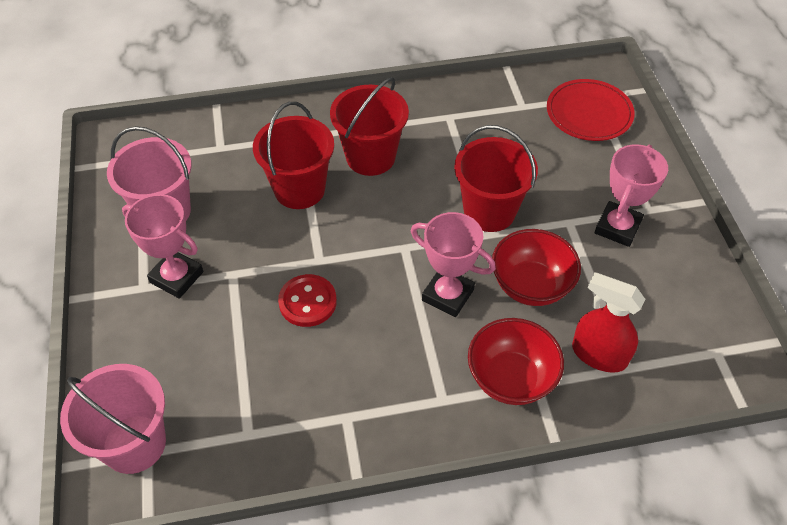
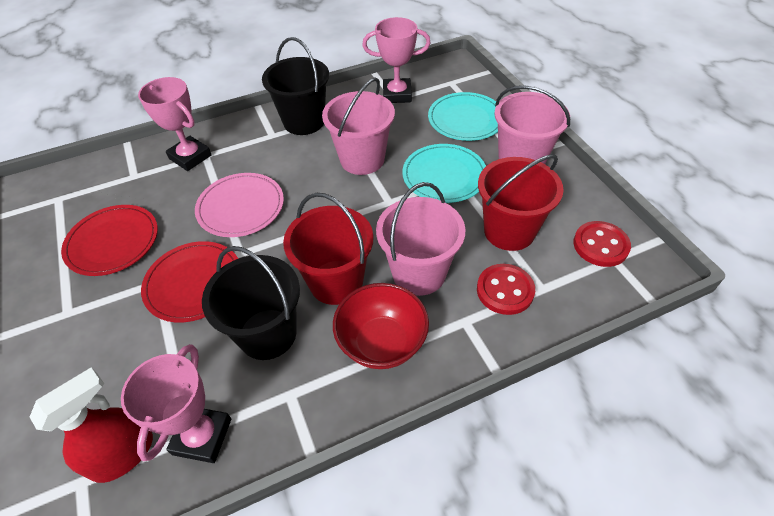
black bucket: none = 0 -> [202,246,300,360] [262,37,329,135] = 2
pink bucket: [60,364,166,474] [107,126,192,220] = 2 -> [322,77,395,175] [376,182,465,296] [494,85,570,164] = 3
pink plate: none = 0 -> [195,173,284,237] = 1
red bowl: [468,318,564,405] [492,229,581,306] = 2 -> [333,283,429,369] = 1
red bucket: [253,102,334,209] [330,77,409,176] [454,125,538,232] = 3 -> [283,193,374,305] [478,154,564,251] = 2
red button: [278,274,337,327] = 1 -> [477,264,535,315] [573,221,631,267] = 2
red plate: [547,79,635,141] = 1 -> [61,205,158,276] [141,241,238,322] = 2
turquoise plate: none = 0 -> [402,144,486,203] [428,92,498,141] = 2

